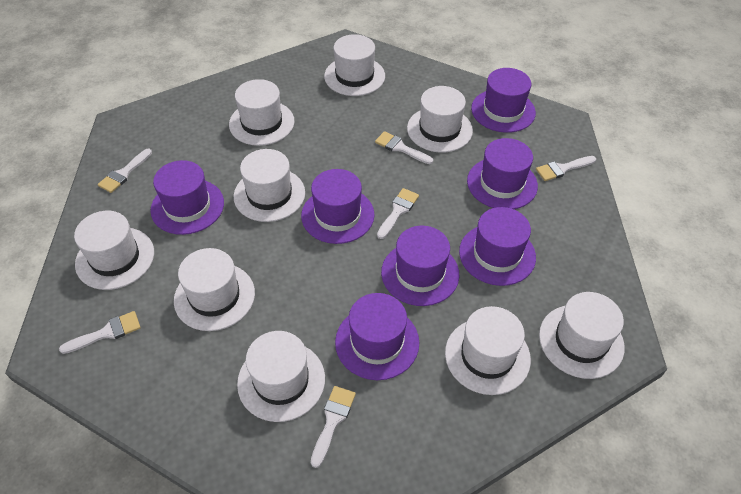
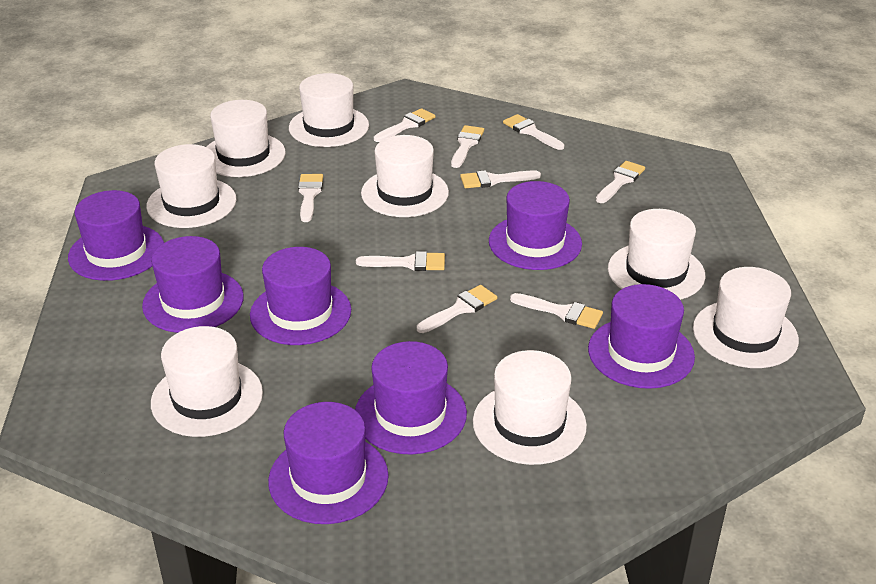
white brush: [59,311,141,354] [98,149,152,193] [311,386,356,468] [375,131,433,164] [377,188,419,239] [536,156,596,181] = 6 -> [298,174,323,222] [356,251,445,271] [374,108,435,142] [417,285,497,333] [451,125,484,168] [460,170,541,188] [503,114,564,150] [510,293,603,329] [596,161,645,203] = 9
white hat: [74,211,154,290] [174,248,255,331] [229,79,294,146] [234,149,305,222] [237,331,325,422] [324,34,385,96] [407,86,473,152] [445,306,531,395] [539,292,625,379] = 9 -> [146,144,236,228] [151,326,263,437] [207,100,285,177] [289,73,369,147] [361,135,449,217] [473,350,587,465] [608,209,705,300] [693,267,799,368] = 8

